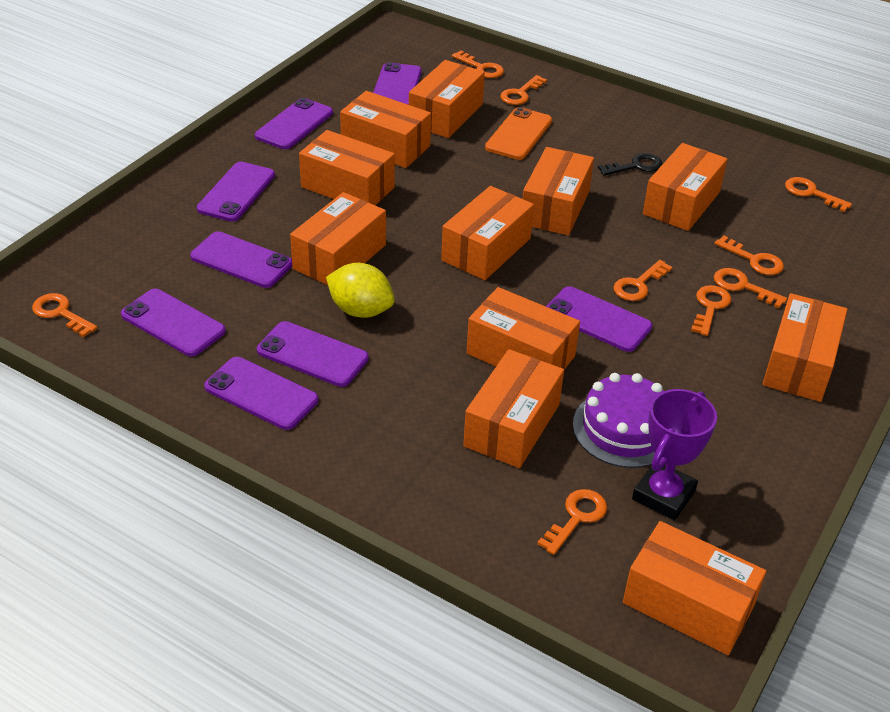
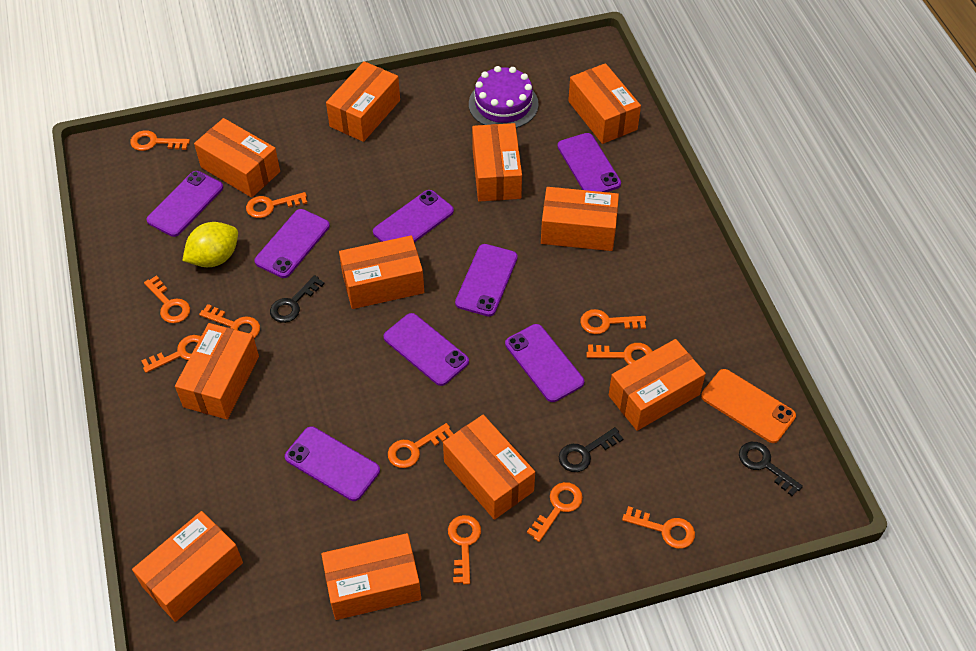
black key: [598,153,662,176] = 1 -> [270,275,325,323] [559,427,624,472] [739,442,803,496] = 3
orange key: [32,293,98,337] [452,50,504,78] [500,75,547,105] [537,489,607,555] [613,260,673,301] [691,285,731,336] [714,236,784,275] [714,268,787,308] [785,177,852,212] = 9 -> [130,130,190,151] [141,335,201,373] [144,276,190,323] [199,304,260,338] [246,192,307,218] [388,423,453,468] [448,515,481,585] [527,482,583,542] [580,309,646,334] [586,343,653,365] [622,506,695,549] = 11
purple trophy: [632,389,717,520] = 1 -> none = 0

